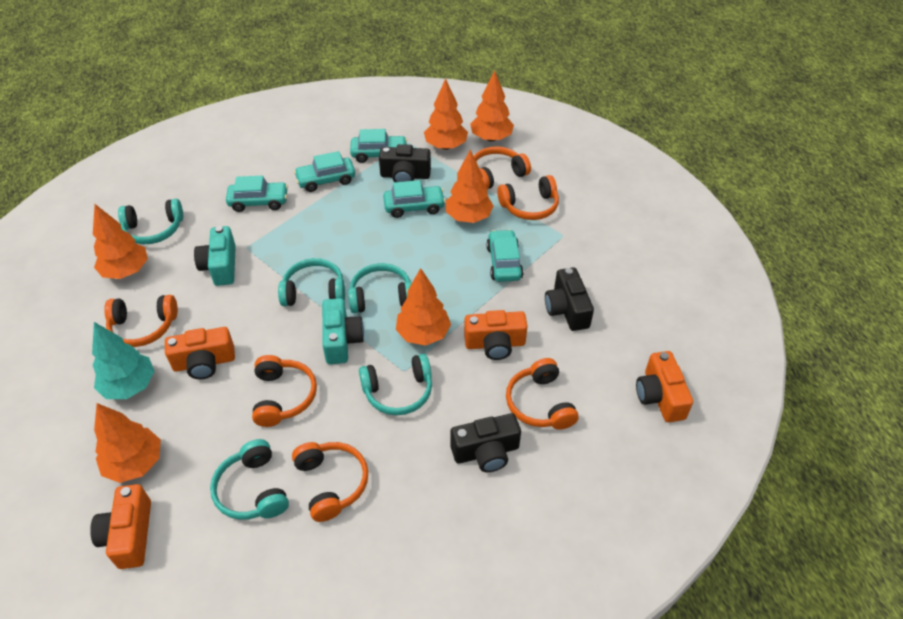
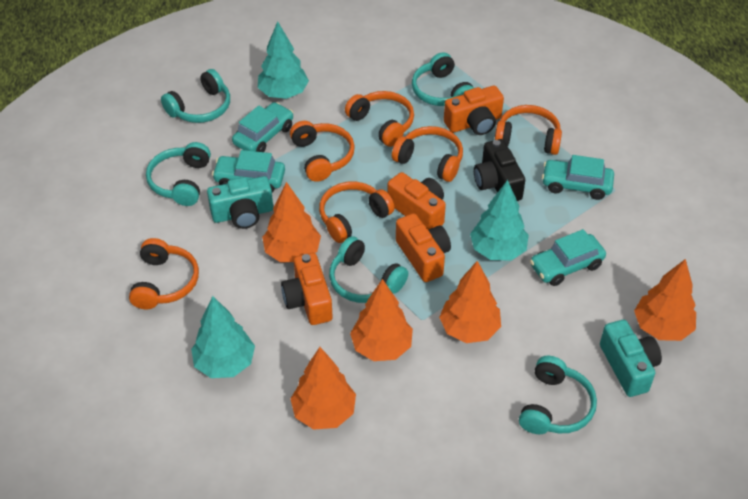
black camera: [379,144,431,182] [450,413,521,472] [545,267,594,331] = 3 -> [474,139,525,201] = 1
orange tree: [93,204,148,279] [94,403,161,483] [396,268,451,346] [424,78,468,150] [446,149,494,223] [470,71,514,142] = 6 -> [262,182,321,262] [290,347,356,430] [350,279,413,361] [439,261,501,343] [634,259,696,341] = 5
turquoise car: [226,176,288,212] [294,151,355,192] [350,129,407,163] [383,180,446,218] [486,229,524,282] = 5 -> [212,150,285,192] [232,102,293,152] [530,229,606,286] [542,155,614,200] = 4
turquoise tree: [92,322,155,399] = 1 -> [191,296,255,378] [258,21,309,99] [470,180,529,261] = 3

